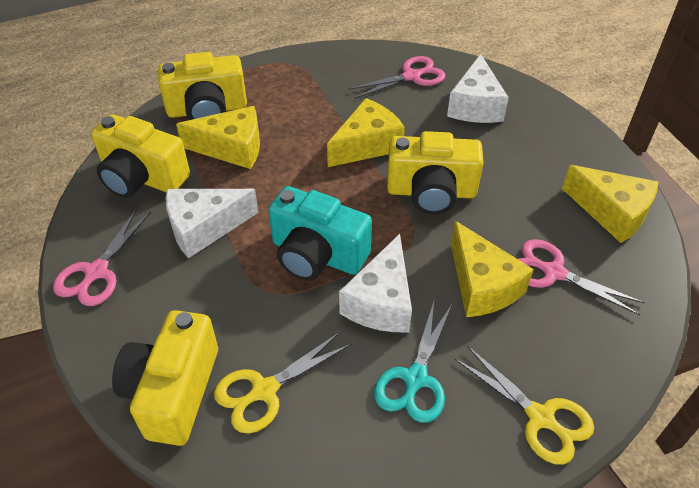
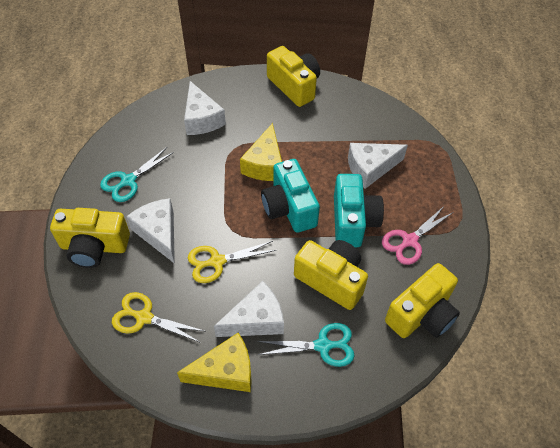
pink scissors: [53,208,151,306] [348,56,445,99] [518,239,645,315] = 3 -> [382,205,454,265] = 1
turquoise camera: [268,186,372,281] = 1 -> [261,159,320,233] [334,174,384,247] = 2
turquoise scissors: [374,302,452,423] = 1 -> [100,147,174,202] [257,323,354,367] = 2
white cheese: [166,189,259,258] [339,234,412,332] [447,54,509,123] = 3 -> [126,198,175,264] [184,81,226,135] [214,281,284,337] [348,143,408,189] = 4
yellow cheese: [176,106,260,169] [327,98,405,167] [451,221,534,317] [562,165,658,243] = 4 -> [177,333,252,392] [240,123,282,181] = 2

